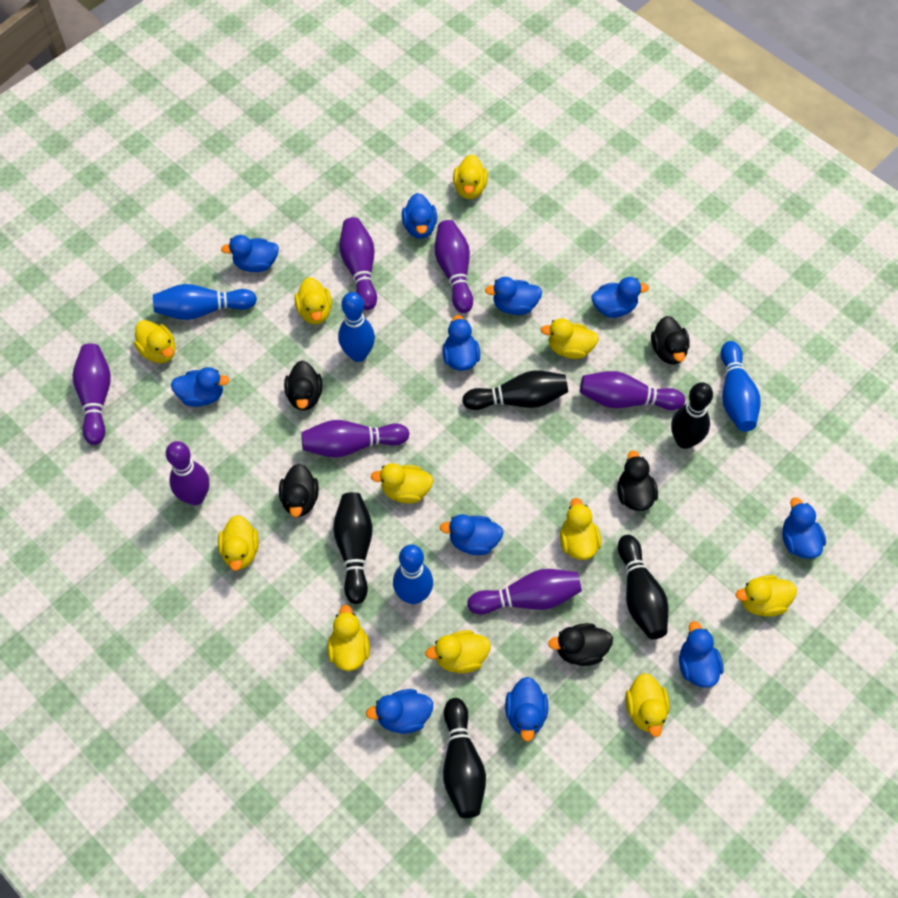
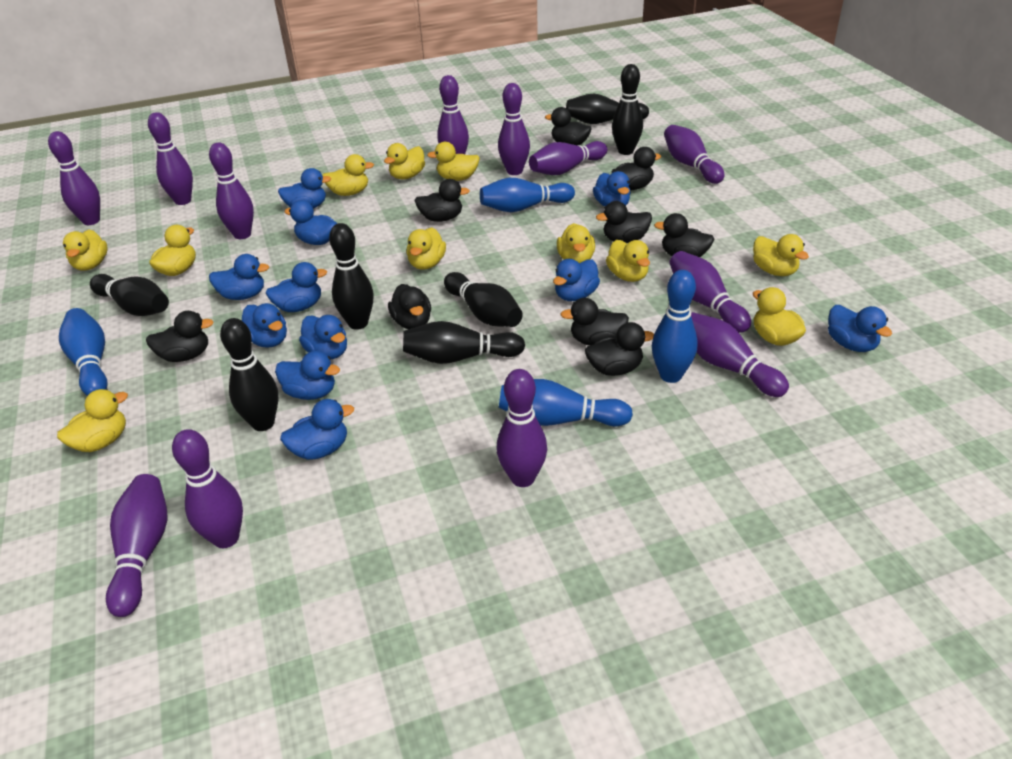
black bowling pin: [333,492,373,604] [443,698,486,818] [462,371,568,410] [618,535,668,639] [671,382,713,449] = 5 -> [90,274,169,316] [220,318,279,431] [329,223,373,330] [403,321,525,364] [444,272,523,327] [566,94,649,124] [612,64,643,155] = 7
black duck: [279,464,319,517] [284,361,322,411] [548,623,613,666] [617,450,658,511] [651,316,690,364] = 5 -> [146,311,214,362] [388,284,431,329] [414,179,470,222] [545,107,592,146] [560,298,629,346] [585,322,654,376] [596,201,652,243] [612,147,661,190] [654,213,714,257] = 9
purple bowling pin: [73,343,111,445] [166,441,209,505] [301,420,410,458] [339,217,377,310] [435,220,473,313] [467,569,582,615] [580,371,685,410] = 7 -> [48,131,100,225] [106,474,167,617] [148,112,193,205] [172,429,243,548] [209,143,254,239] [437,75,469,154] [497,369,547,487] [498,83,530,175] [529,141,607,175] [664,125,724,184] [669,251,751,333] [691,312,789,397] = 12

